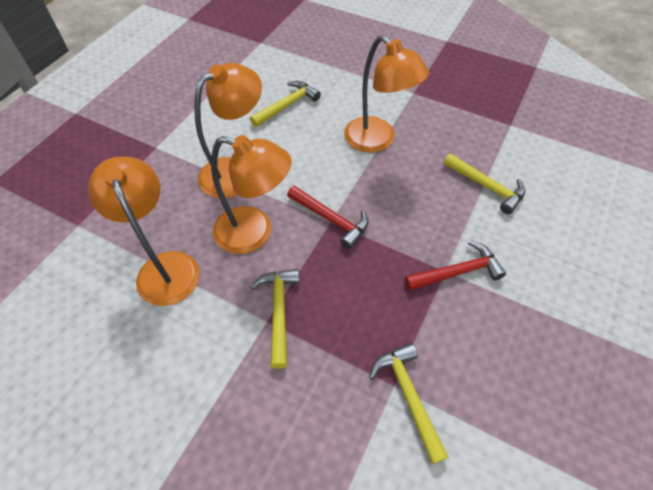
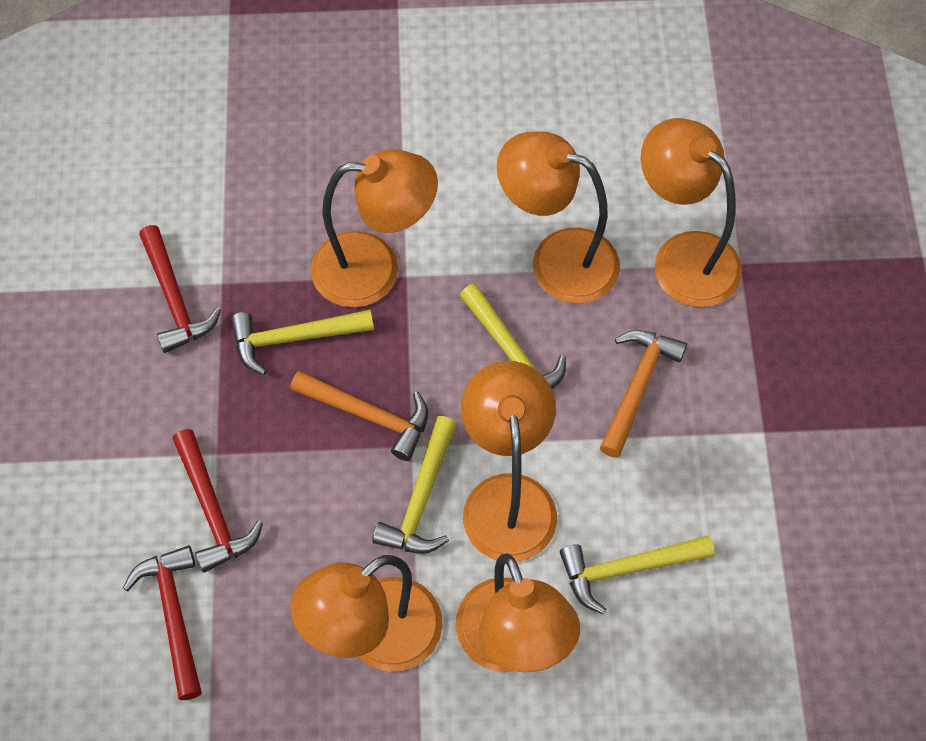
orange hammer: none = 0 -> [290,371,428,461] [600,330,687,458] = 2
orange lamp: [88,157,200,306] [194,63,262,198] [211,135,291,254] [344,35,429,153] = 4 -> [290,555,443,672] [311,149,438,308] [456,554,580,672] [461,361,557,562] [497,131,620,304] [641,118,742,307] = 6
red hammer: [287,186,369,249] [405,241,506,291] = 2 -> [123,545,202,700] [139,225,221,353] [173,429,263,573] = 3

